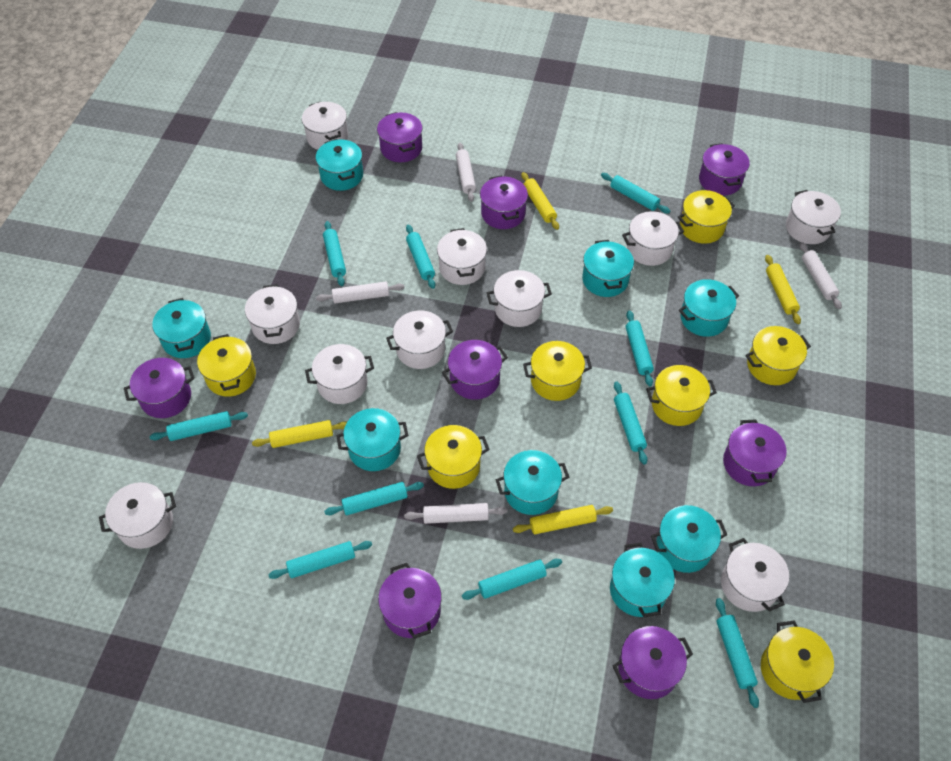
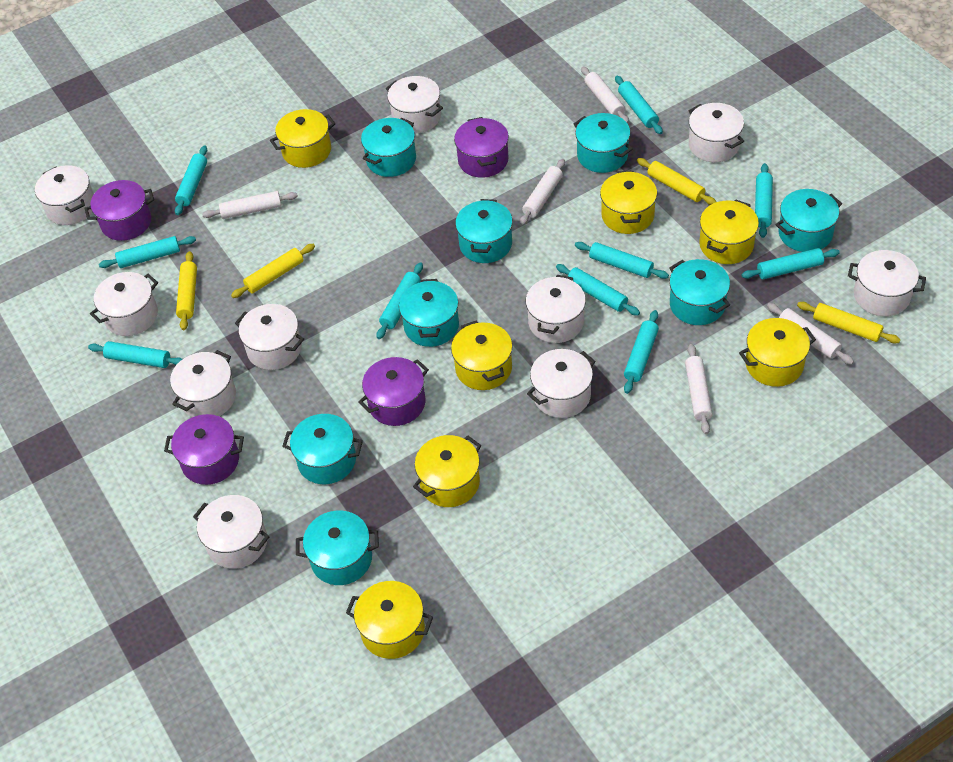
purple pot: [124,358,194,418] [377,112,423,162] [378,563,442,639] [442,340,508,400] [480,175,528,229] [613,626,693,699] [699,143,750,196] [723,420,787,486] = 8 -> [84,180,154,241] [164,414,244,485] [358,357,429,426] [454,117,509,178] = 4
white rolling pin: [316,282,405,303] [404,503,507,524] [456,143,476,202] [800,242,842,309] = 4 -> [202,191,298,219] [519,159,565,226] [581,67,629,124] [685,344,713,434] [767,303,854,365] = 5

